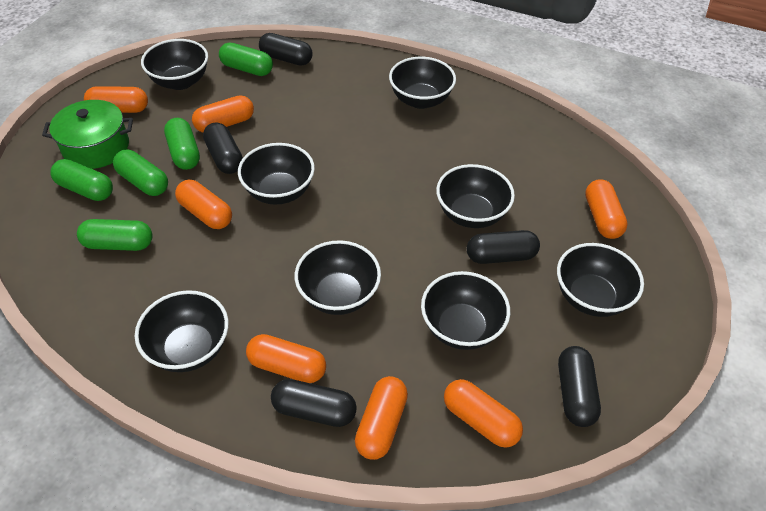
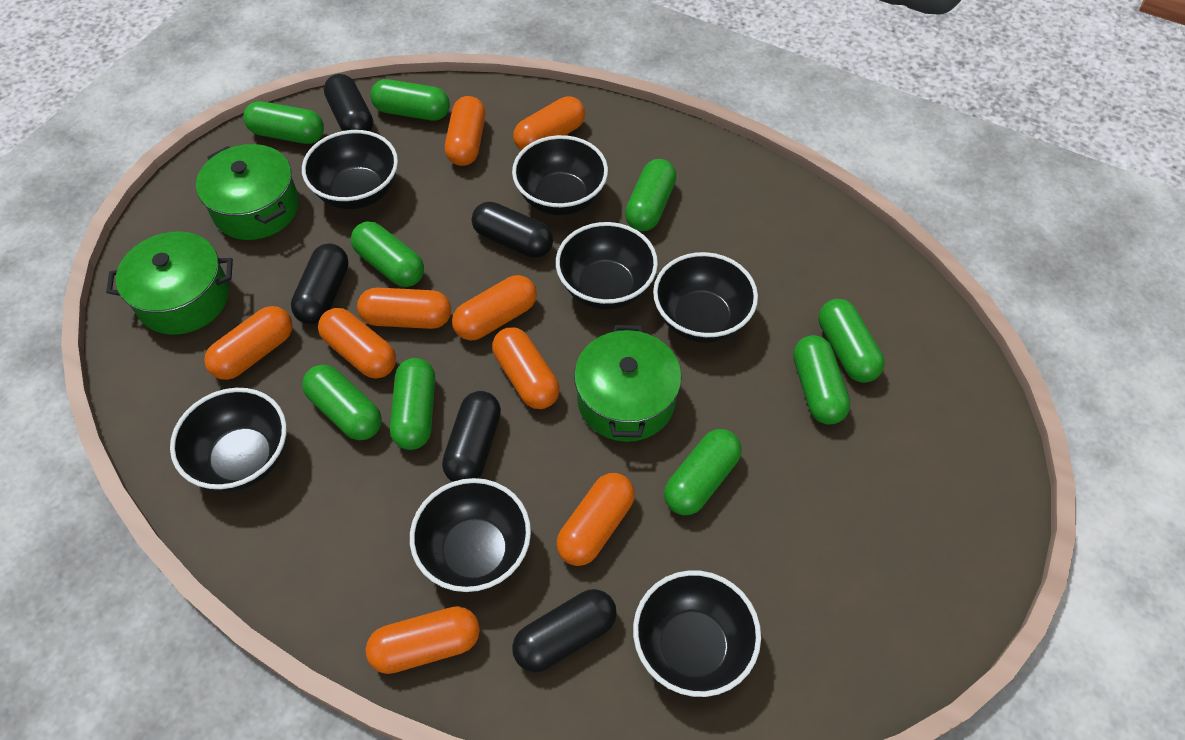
black bowl: [135,290,229,372] [141,39,208,90] [238,143,315,205] [295,240,381,315] [389,57,456,109] [421,271,510,350] [436,164,515,228] [557,243,644,317] = 8 -> [170,388,287,491] [302,130,398,209] [410,478,531,592] [512,135,608,215] [556,222,658,310] [633,570,761,697] [653,252,758,343] = 7
green capsule: [51,159,113,201] [77,219,153,251] [113,150,168,196] [164,118,200,170] [219,43,273,76] = 5 -> [243,101,324,144] [302,365,382,440] [351,222,424,287] [370,79,450,121] [390,358,435,450] [625,159,676,231] [664,429,742,515] [793,335,850,425] [819,299,885,383] = 9
green pot: [42,100,133,169] = 1 -> [106,231,233,335] [196,144,299,240] [574,325,682,442] = 3
orange capsule: [84,86,148,113] [175,180,232,229] [192,95,254,132] [246,334,326,383] [355,376,408,460] [444,379,523,448] [585,179,628,239] = 7 -> [204,306,293,380] [318,308,396,379] [357,287,451,329] [365,606,480,674] [445,96,485,166] [452,275,537,340] [492,327,560,409] [513,96,585,150] [556,473,635,566] = 9

